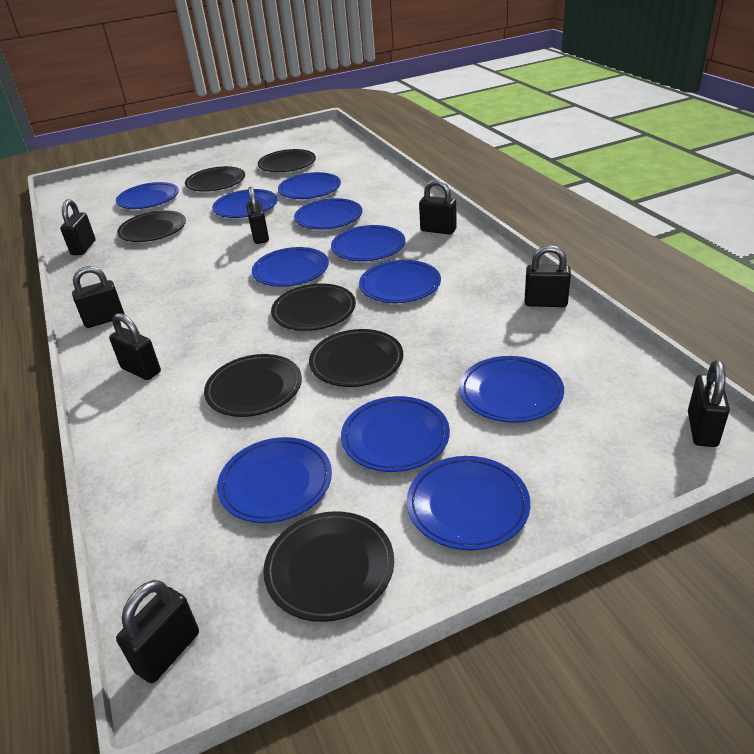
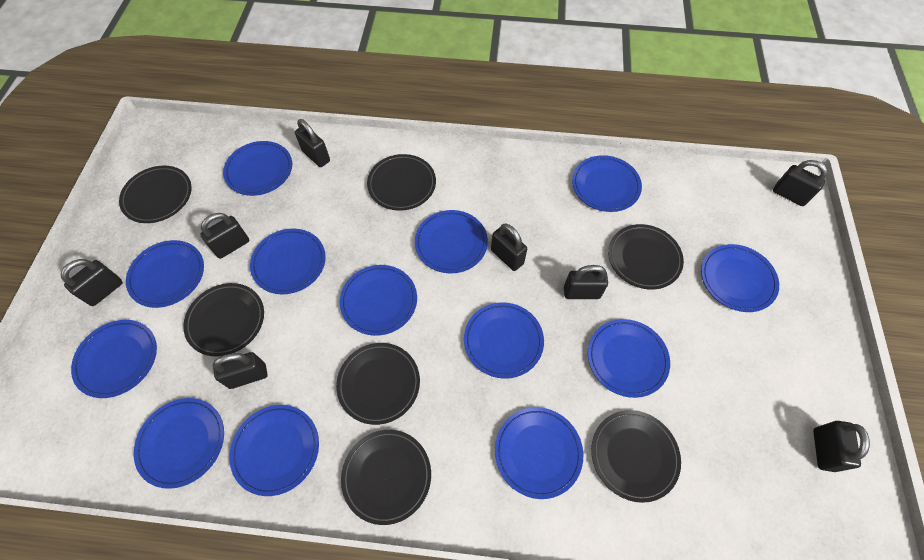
blue plate: [116,182,179,209] [212,189,278,218] [217,437,332,523] [252,247,329,287] [278,172,341,199] [294,198,362,230] [331,225,405,261] [341,396,450,472] [359,260,441,303] [407,456,530,550] [459,356,564,423] = 11 -> [71,320,157,398] [126,240,204,308] [134,398,224,489] [223,141,292,196] [229,405,319,496] [250,228,326,294] [340,265,417,336] [415,210,488,273] [464,302,544,379] [495,407,583,499] [572,155,642,212] [588,319,670,398] [701,244,779,312] = 13

